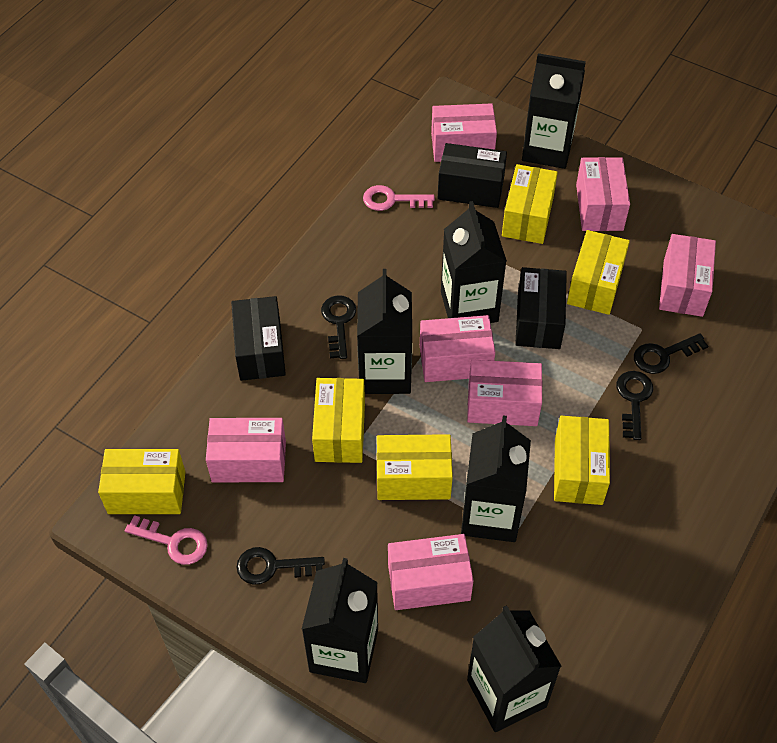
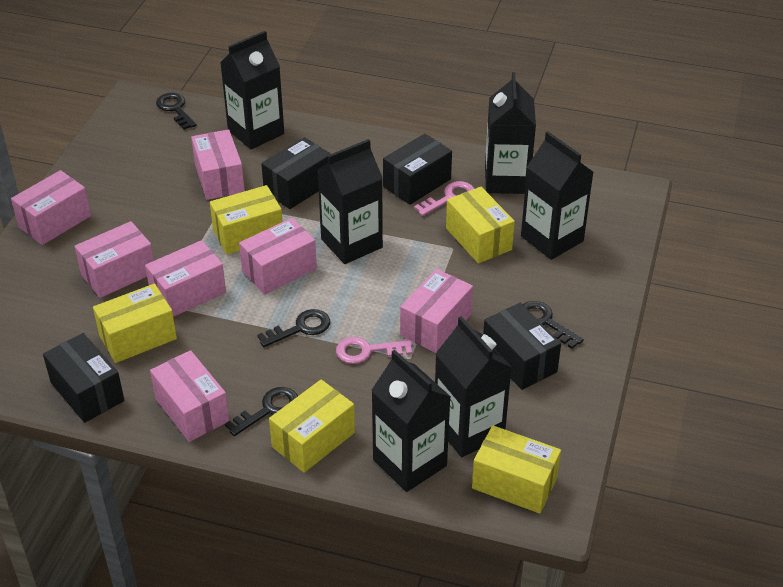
black box: [231,296,286,381] [438,143,507,208] [515,267,567,349] = 3 -> [43,333,124,423] [261,137,331,209] [383,134,452,205] [483,303,561,390] = 4
yellow box: [98,449,185,514] [312,378,365,463] [377,434,453,500] [502,164,558,244] [554,416,610,505] [567,230,630,315] = 6 -> [93,284,177,363] [210,185,283,255] [269,379,355,473] [446,187,515,263] [472,425,561,514] = 5

